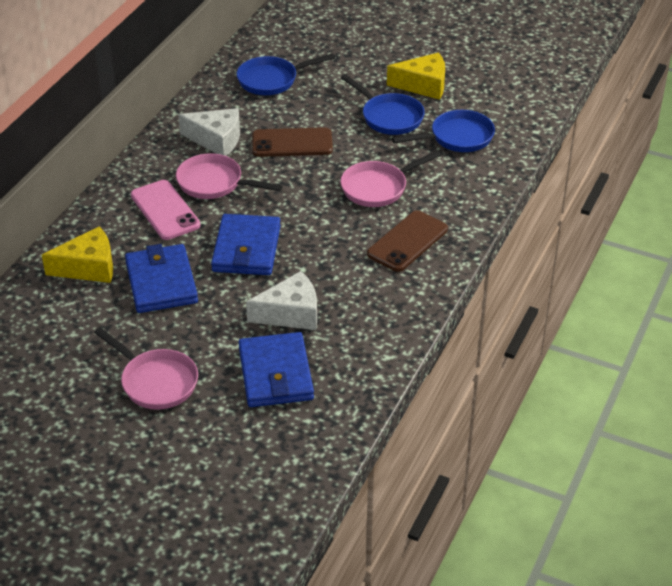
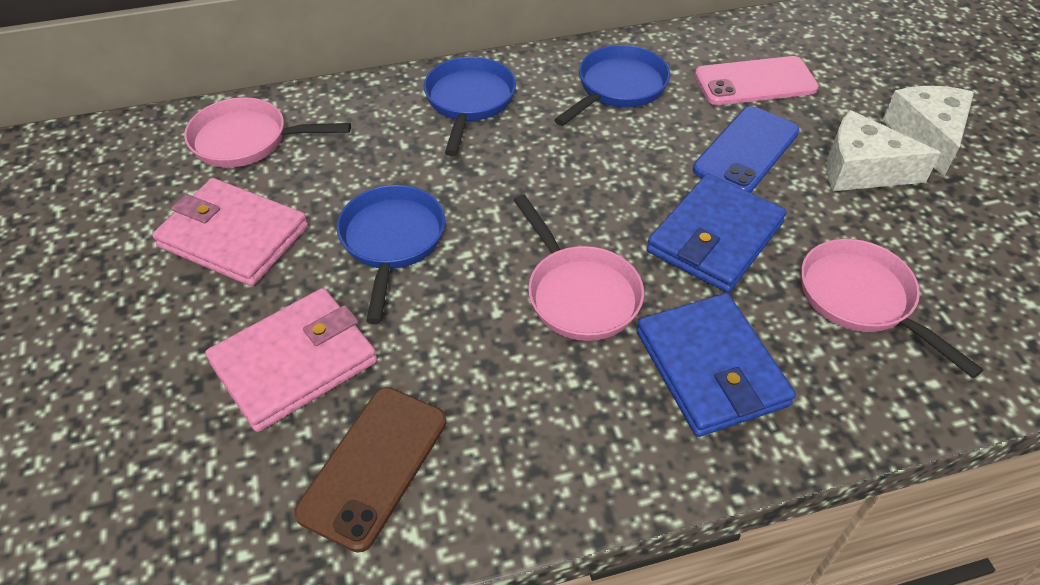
blue phone: none = 0 -> [693,106,799,193] = 1
blue wallet: [125,244,198,313] [211,214,281,275] [239,332,314,407] = 3 -> [637,293,796,437] [647,174,787,293] = 2
brown phone: [252,127,333,157] [367,210,448,272] = 2 -> [294,387,446,553] = 1
pink wallet: none = 0 -> [152,178,308,286] [205,288,377,432] = 2
yellow cheese: [42,226,113,283] [387,53,445,100] = 2 -> none = 0

